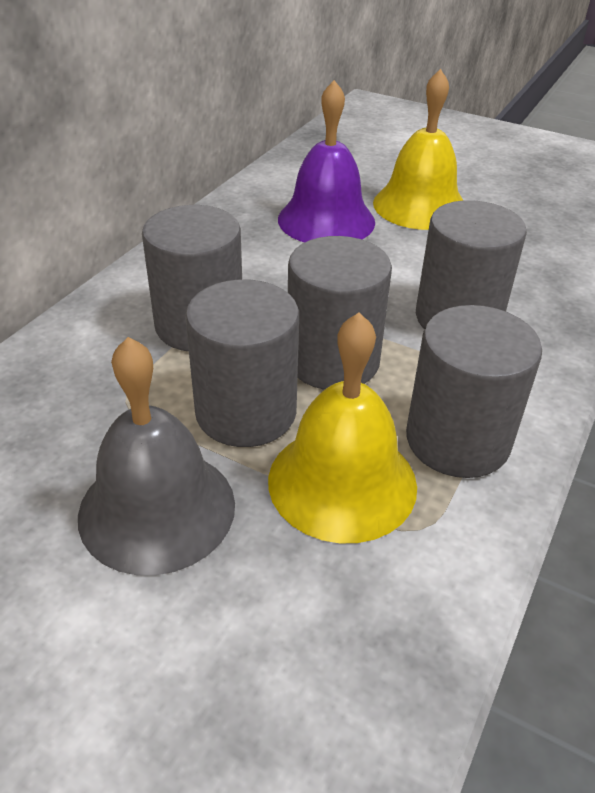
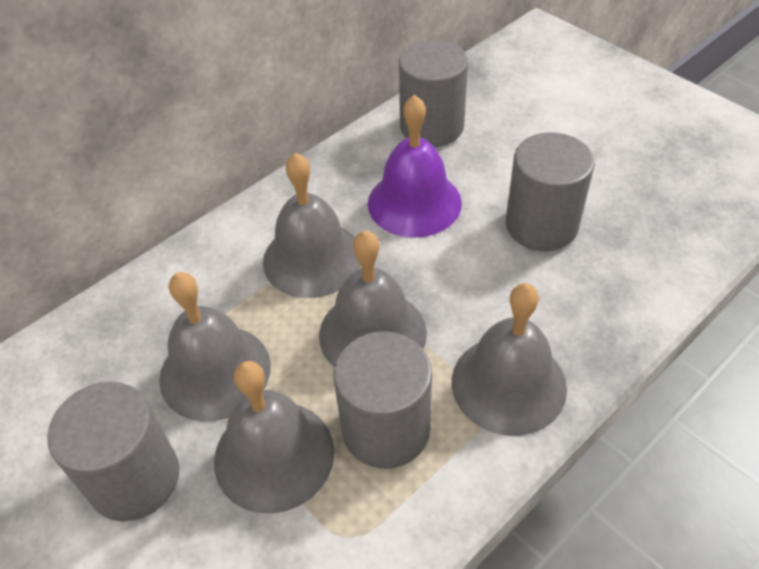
grey bell: [78,337,235,575] = 1 -> [159,272,271,421] [214,361,334,514] [263,153,361,298] [319,230,427,367] [452,283,567,436] = 5
grey cylinder: [142,205,242,351] [185,279,299,447] [288,236,392,390] [406,305,542,478] [416,200,527,329] = 5 -> [47,382,180,521] [334,331,432,469] [399,40,468,147] [506,132,594,251] = 4
yellow bell: [268,312,417,543] [373,69,463,230] = 2 -> none = 0

